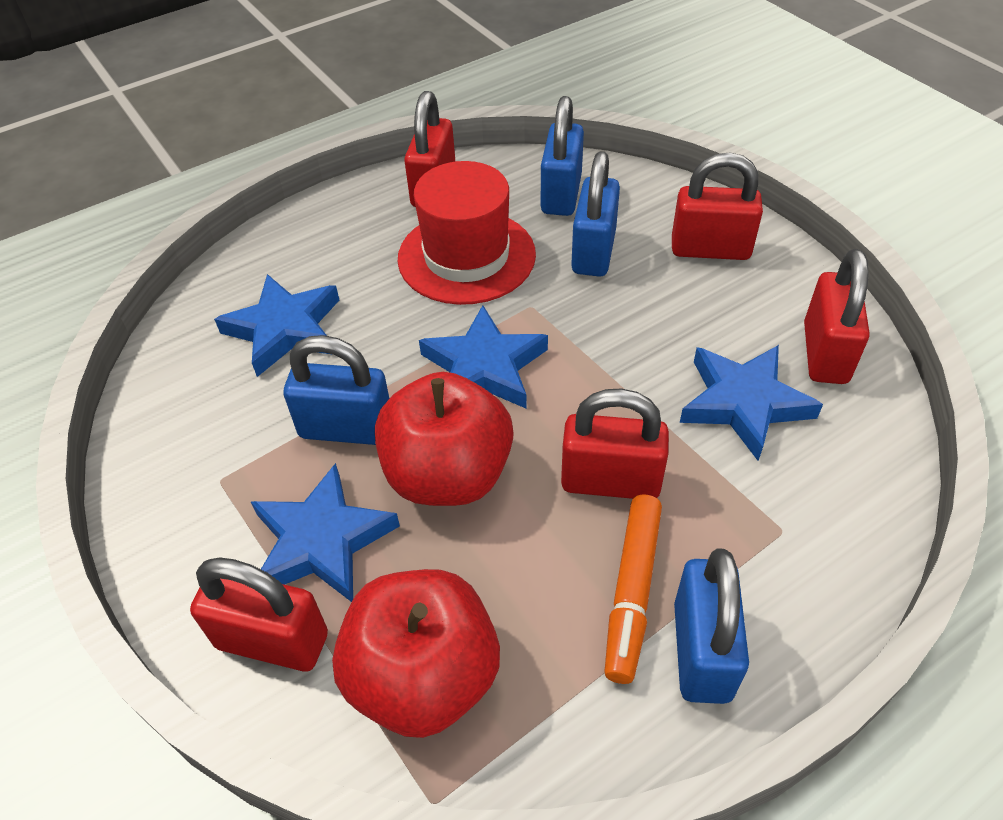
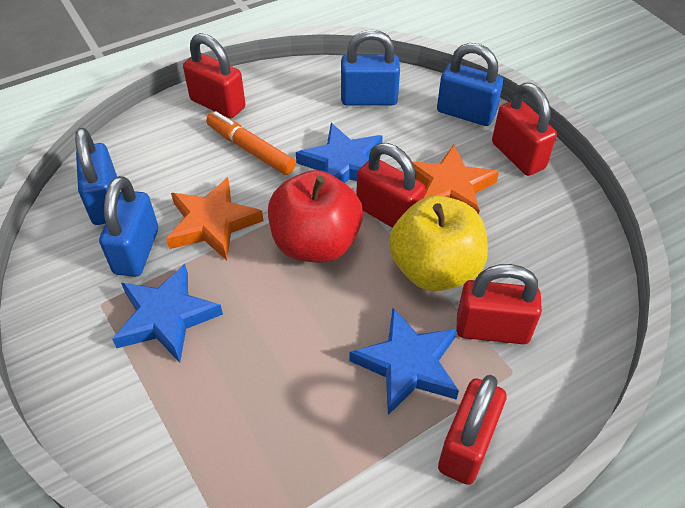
blue star: [214,274,339,377] [251,463,400,602] [419,305,548,409] [680,345,823,461] = 4 -> [112,264,223,363] [296,123,383,183] [349,308,459,415] = 3
orange star: none = 0 -> [166,177,263,261] [412,144,499,214] = 2
red apple: [332,569,500,738] [375,372,514,506] = 2 -> [268,170,363,263] = 1
red hat: [398,161,536,305] = 1 -> none = 0
yellow apple: none = 0 -> [389,195,488,291] = 1

